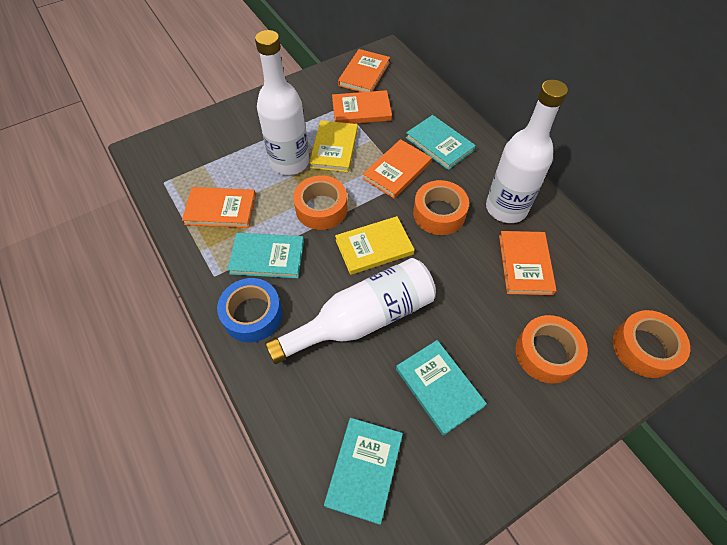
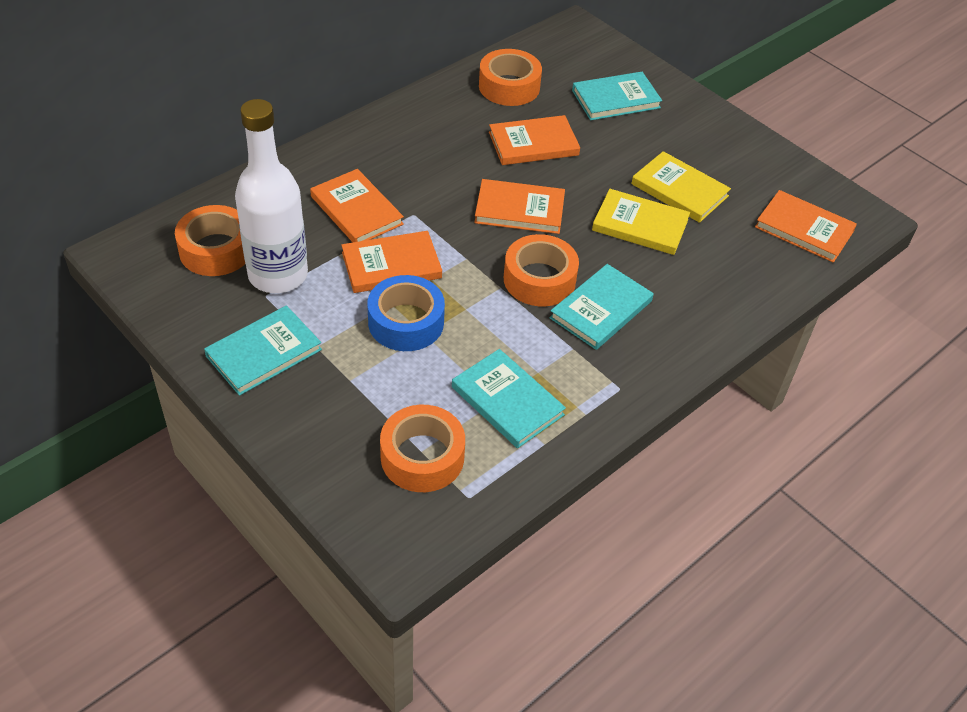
white bottle: [255,30,309,175] [265,258,436,364] [486,80,568,223] = 3 -> [235,99,308,293] = 1

